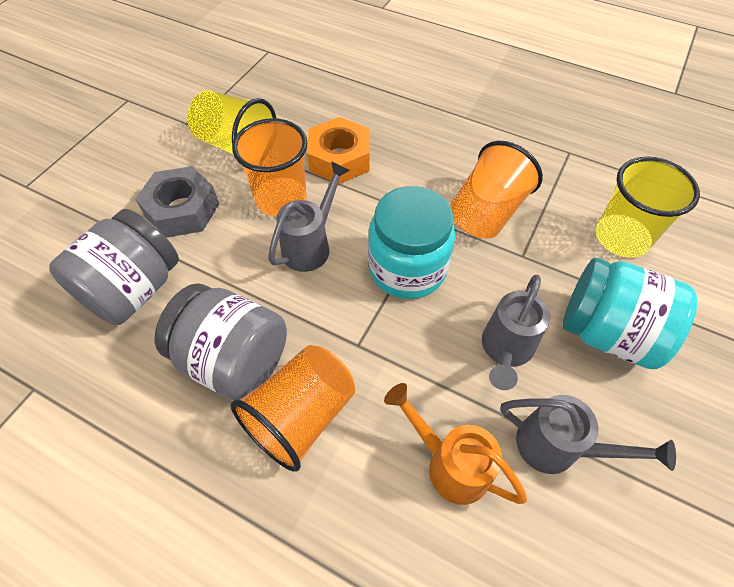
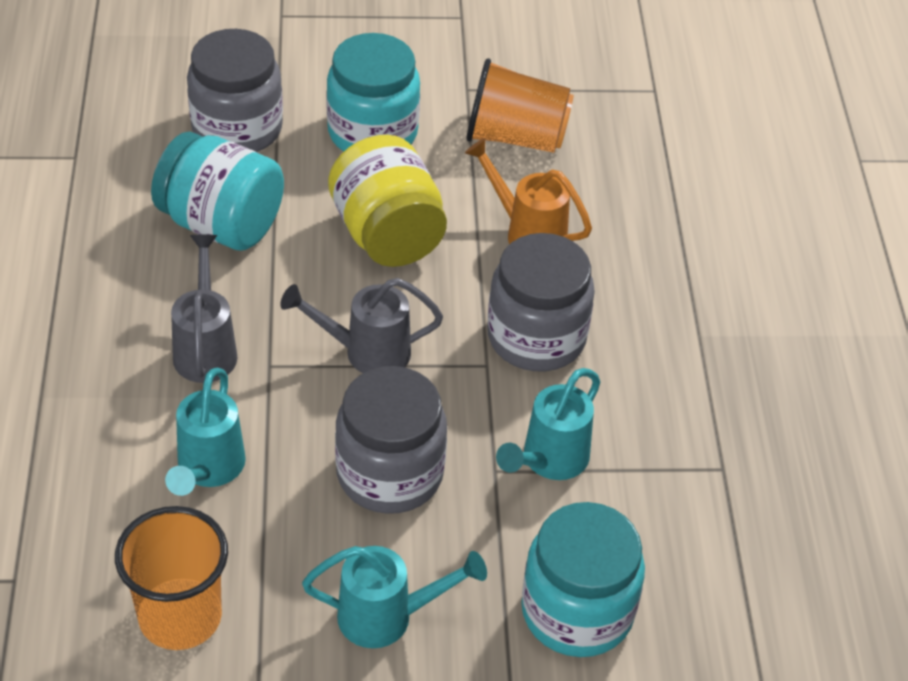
grey jar: [49,209,179,325] [154,283,287,400] = 2 -> [187,29,283,152] [335,366,447,514] [487,233,595,371] = 3
grey nut: [135,166,219,238] = 1 -> none = 0
grey watering can: [268,161,350,272] [482,275,550,390] [500,395,676,474] = 3 -> [171,234,237,383] [280,278,443,373] = 2
orange cup: [231,345,355,472] [232,118,307,216] [450,141,543,238] = 3 -> [115,506,228,650] [466,58,574,153] = 2
orange nut: [307,117,370,184] = 1 -> none = 0
turquoise jar: [368,186,455,299] [563,258,697,369] = 2 -> [151,132,284,251] [326,33,420,151] [521,502,645,657] = 3
turquoise watering can: none = 0 -> [165,368,246,496] [302,546,487,648] [496,368,600,480] = 3
yellow cup: [187,90,277,155] [596,156,700,258] = 2 -> none = 0
yellow jar: none = 0 -> [328,135,447,267] = 1

